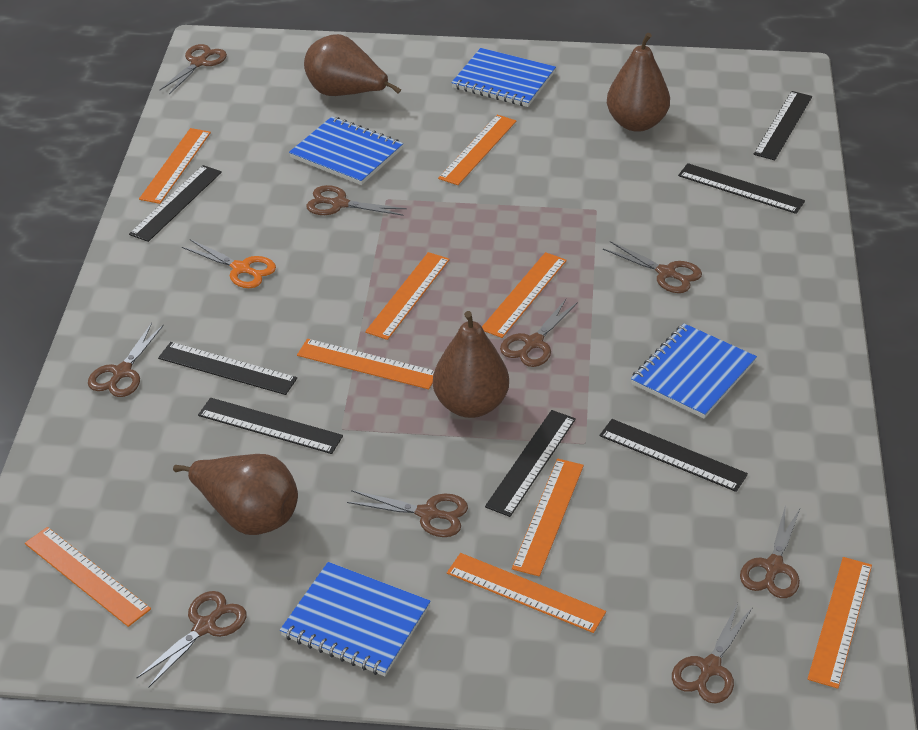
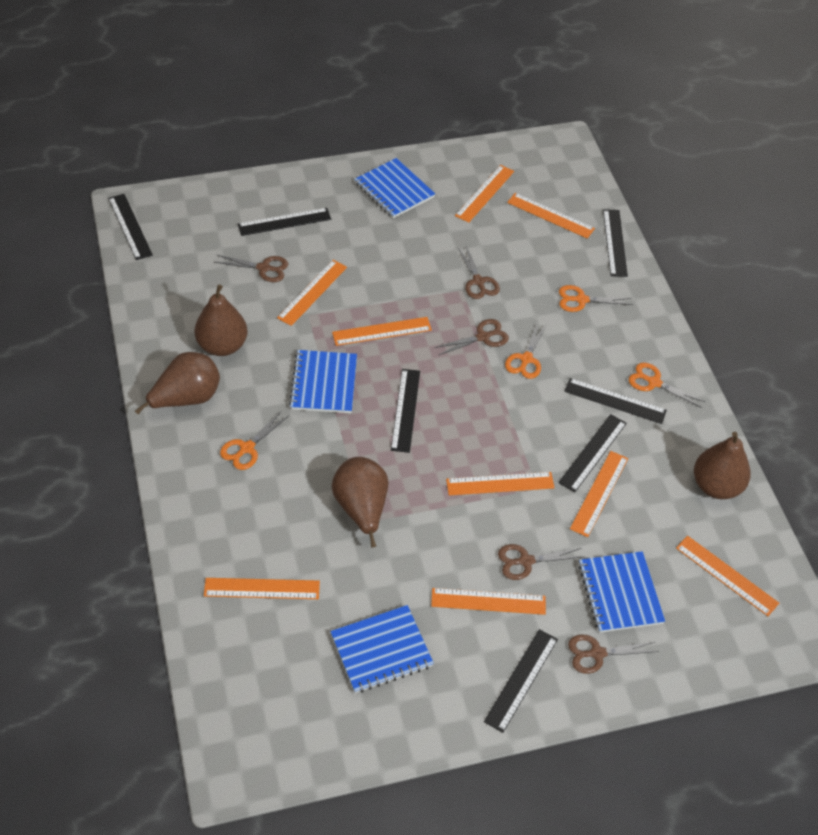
brown scissors: [88,323,164,397] [136,591,247,687] [160,44,227,94] [306,185,407,216] [347,490,468,537] [500,299,578,367] [603,241,702,293] [672,603,753,703] [740,508,800,598] = 9 -> [215,255,288,282] [434,319,509,355] [457,245,500,299] [498,544,583,580] [568,635,659,674] = 5
orange scissors: [182,239,276,288] = 1 -> [220,411,289,470] [505,322,547,379] [559,285,633,312] [629,362,705,408] = 4

